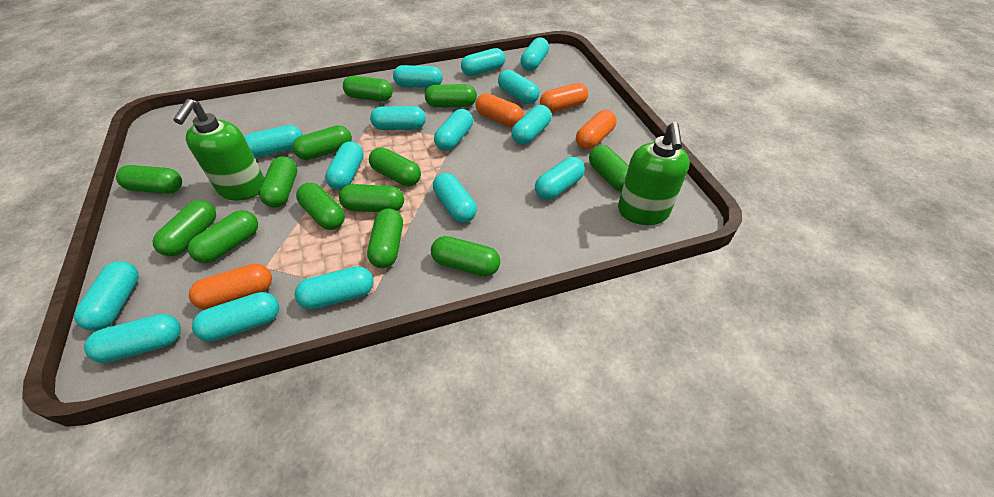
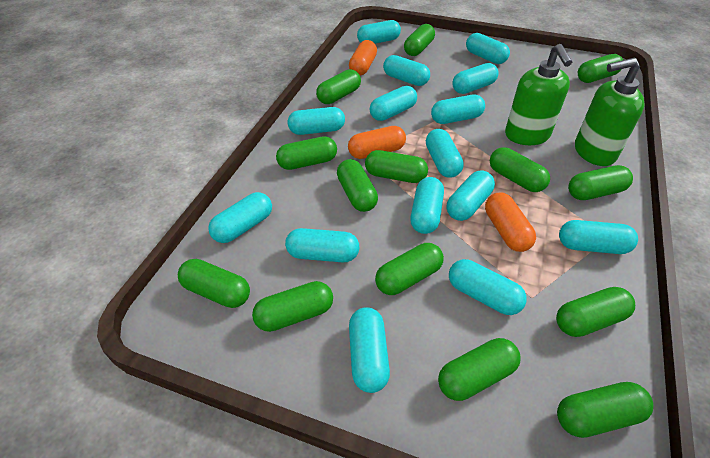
green capsule: [116,165,182,194] [152,200,216,256] [188,210,258,263] [259,156,297,207] [292,125,352,160] [296,183,345,230] [339,184,404,212] [343,76,393,101] [367,208,403,268] [369,147,421,186] [425,84,477,107] [431,236,500,276] [589,145,629,192] = 13 -> [178,259,250,308] [252,281,333,332] [276,136,337,170] [316,69,361,104] [337,159,378,212] [365,150,428,183] [375,243,444,295] [404,24,435,56] [438,338,521,401] [490,147,550,192] [556,287,635,337] [557,382,654,438] [568,165,633,200] [578,54,623,83] = 14
orange capsule: [189,264,272,310] [476,93,524,127] [540,83,588,113] [576,110,616,150] = 4 -> [348,126,406,159] [349,40,377,76] [485,192,536,252] = 3

